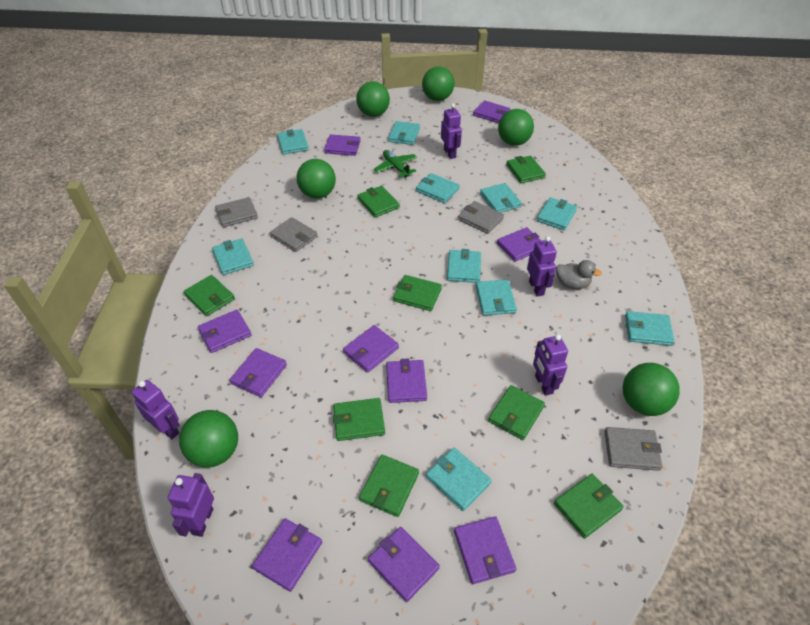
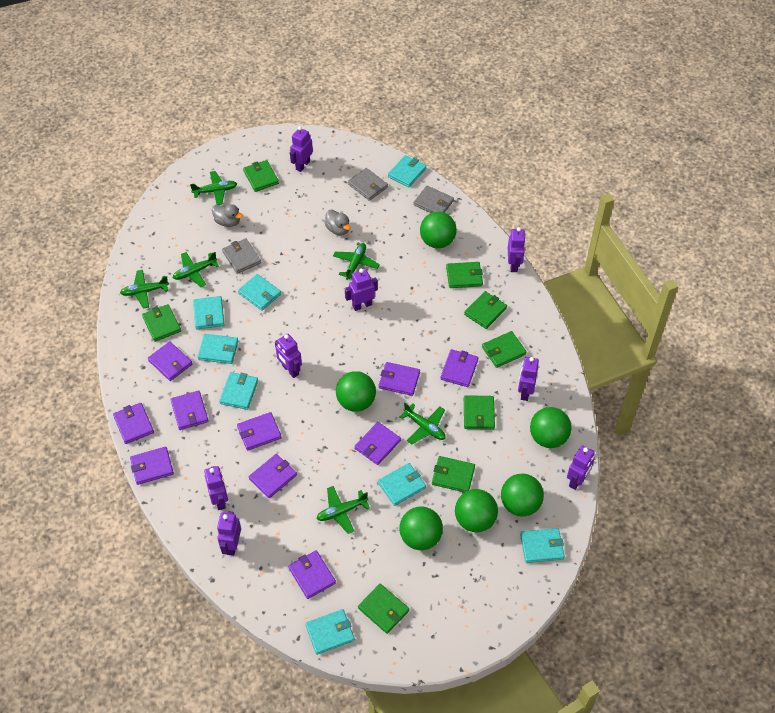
green plane: [374,150,417,178] = 1 -> [120,270,169,309] [173,252,219,287] [190,171,237,205] [316,486,370,534] [333,243,380,280] [399,403,446,445] = 6
grey duck: [556,260,602,289] = 1 -> [212,204,243,227] [325,209,351,235] = 2
grey wallet: [215,197,258,227] [270,217,318,252] [458,201,504,234] [604,427,662,471] = 4 -> [222,238,261,274] [348,168,388,201] [413,186,454,213] = 3
purple robot: [132,380,180,439] [168,473,214,537] [441,103,462,159] [527,236,557,296] [533,334,568,396] = 5 -> [204,466,228,510] [217,511,241,556] [275,334,302,378] [290,126,313,172] [345,269,378,311] [508,227,526,272] [518,357,539,401] [567,445,595,490] = 8
turquoise wallet: [212,238,254,275] [277,129,309,154] [388,121,420,145] [416,173,460,203] [426,448,492,511] [447,249,481,283] [476,280,517,315] [480,183,522,212] [537,197,577,230] [625,311,674,346] = 10 -> [193,296,225,329] [198,334,238,364] [219,372,258,410] [238,274,281,311] [305,609,355,655] [378,463,426,506] [388,155,427,188] [520,528,565,563] = 8

